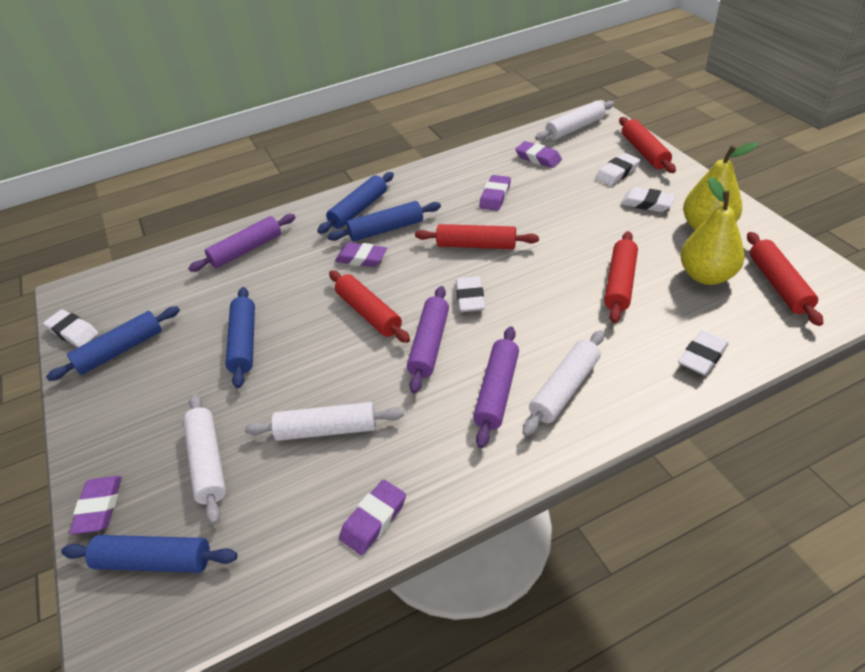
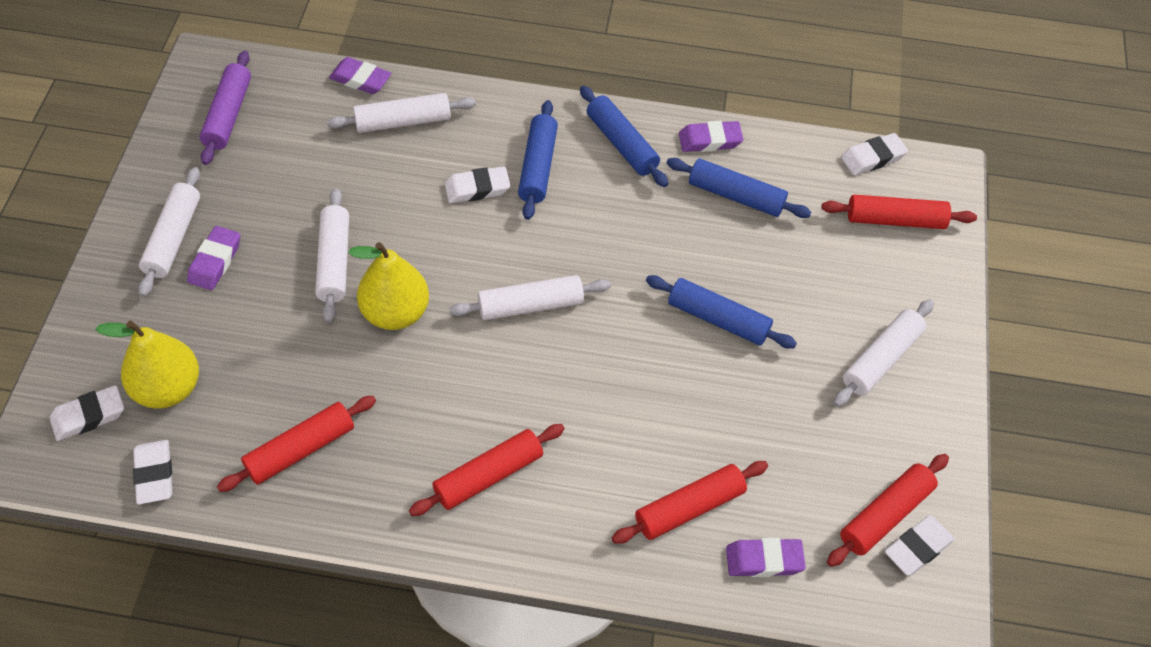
blue rolling pin: [46,306,180,381] [61,535,237,573] [225,287,255,388] [317,172,394,234] [327,201,441,241] = 5 -> [518,100,558,220] [580,86,668,187] [646,275,797,349] [666,158,811,218] = 4
purple eraser: [70,476,122,534] [335,242,387,267] [339,480,406,555] [479,175,511,211] [515,141,562,168] = 5 -> [187,226,240,290] [329,57,391,94] [679,121,743,152] [726,538,806,577] = 4
purple rolling pin: [188,214,296,272] [407,286,449,393] [473,326,519,448] = 3 -> [200,51,251,165] = 1
white rolling pin: [183,394,226,525] [245,402,404,441] [522,330,604,436] [535,101,614,141] = 4 -> [138,167,200,297] [315,188,349,323] [327,93,476,133] [449,275,611,320] [834,299,934,407] = 5

